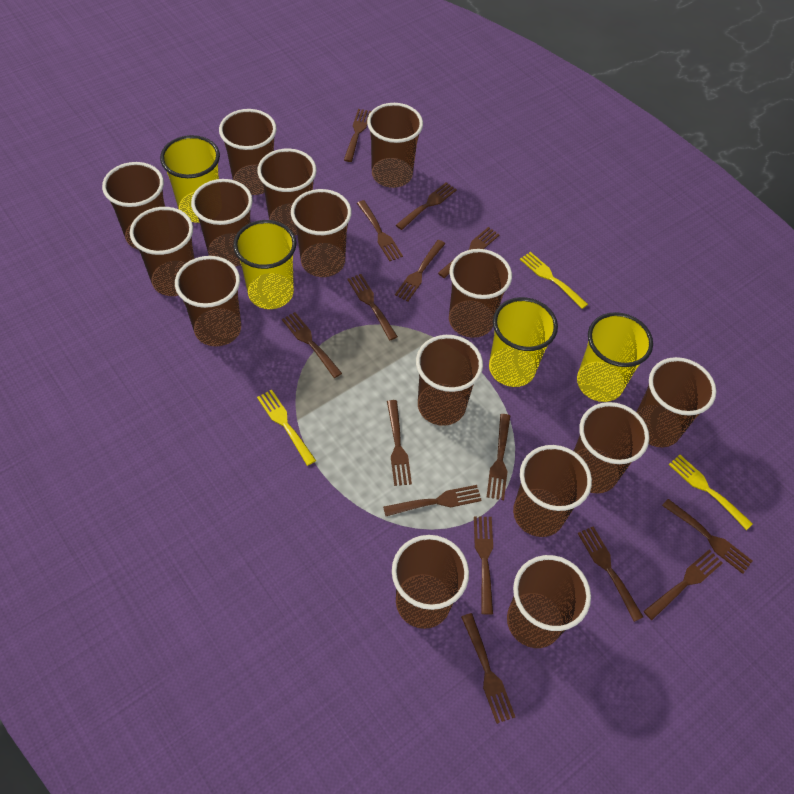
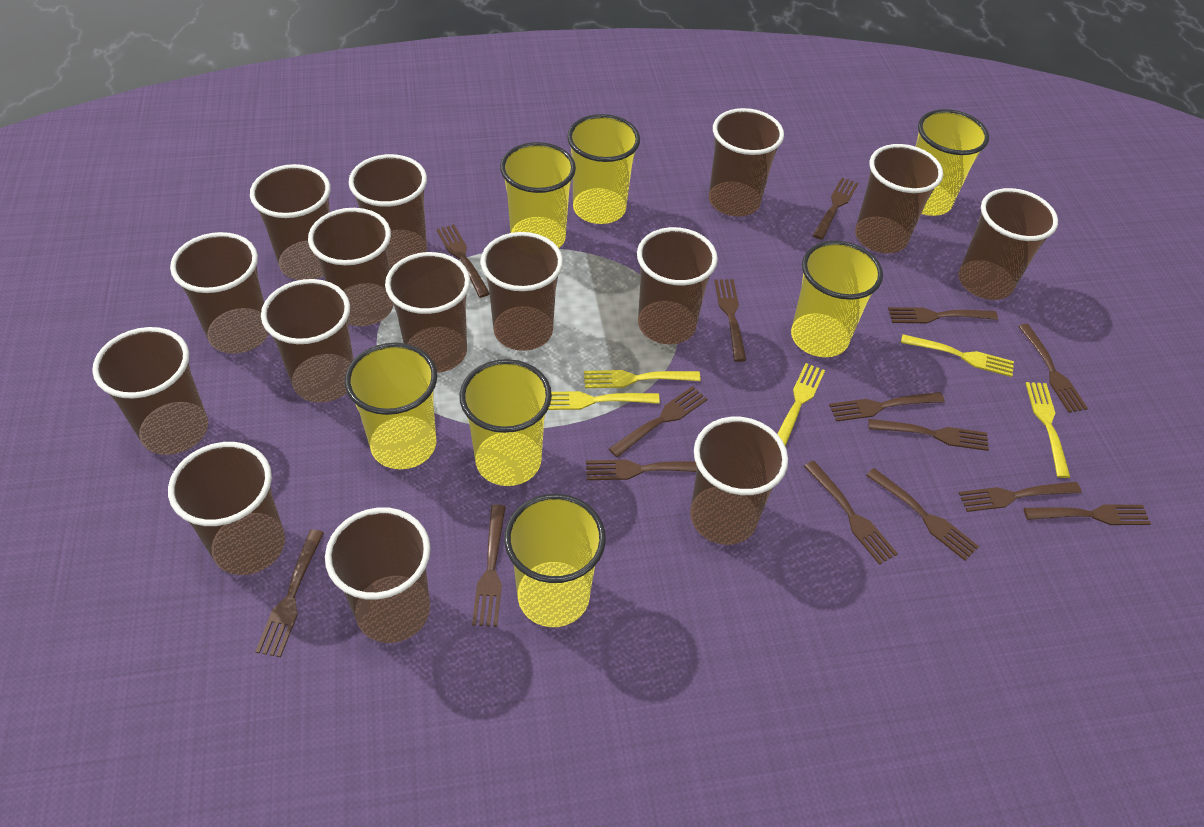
yellow cup: [160,135,220,223] [233,220,296,309] [489,297,558,387] [577,312,653,402] = 4 -> [345,343,437,469] [459,359,552,486] [500,142,576,248] [504,494,606,627] [567,114,640,224] [791,241,883,357] [916,109,989,216] = 7
yellow fork: [257,390,316,466] [520,252,588,309] [669,455,753,530] = 3 -> [548,391,660,410] [584,370,701,388] [777,363,825,447] [901,334,1014,377] [1026,382,1070,478] = 5

